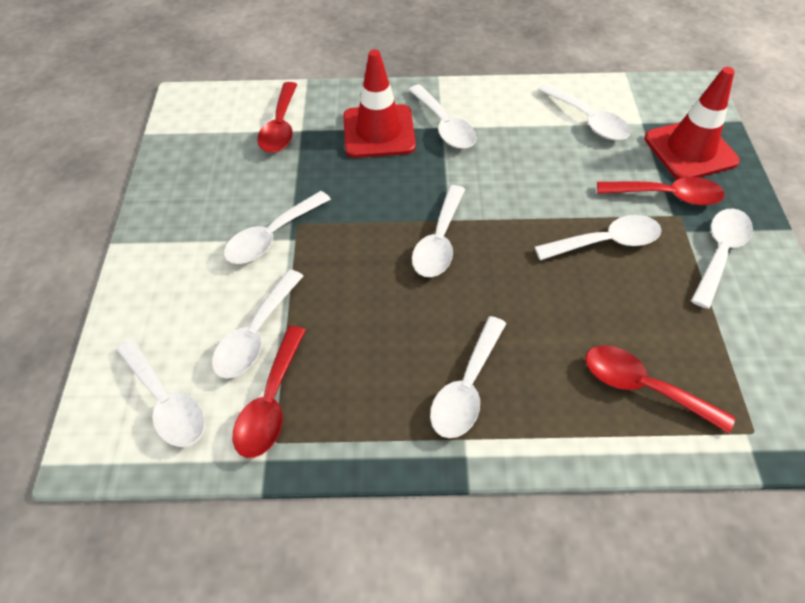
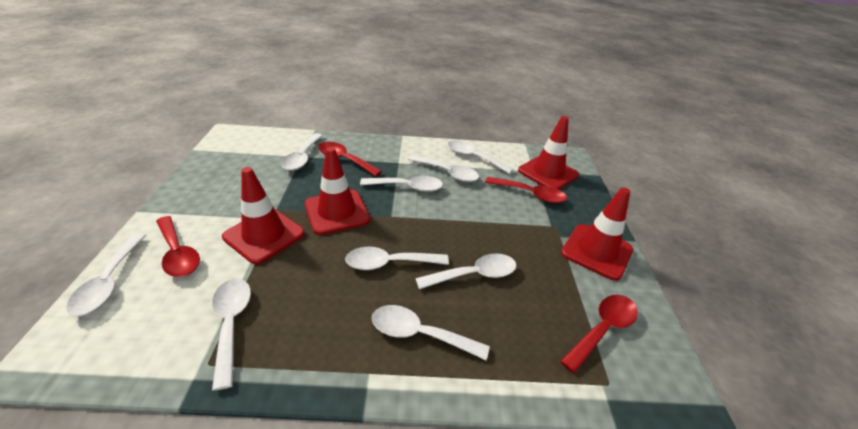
red traffic cone: [343,49,416,158] [644,67,740,179] = 2 -> [222,167,305,264] [305,147,370,235] [518,116,579,190] [561,187,633,281] = 4

